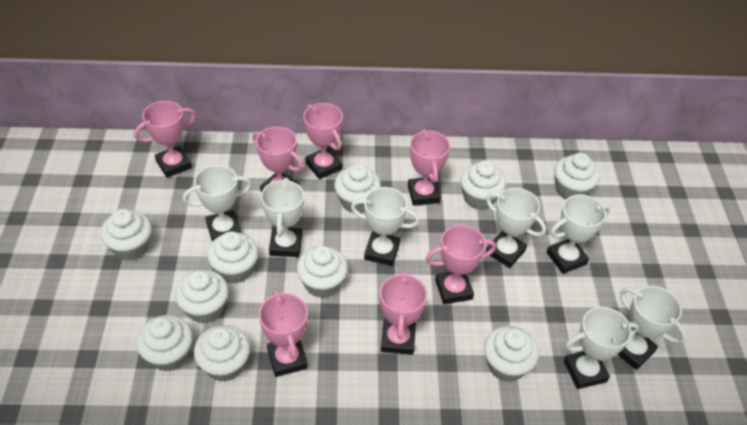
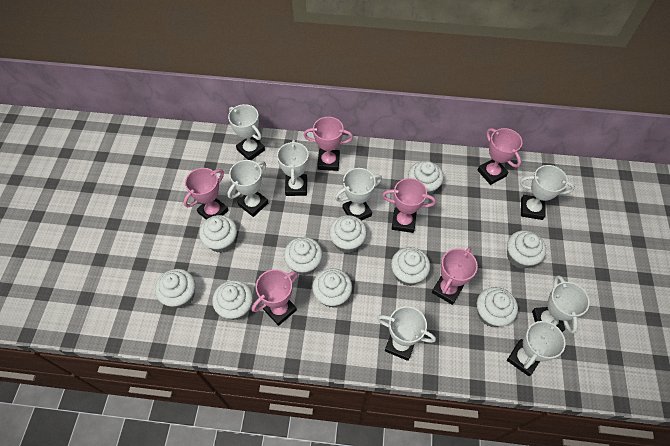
pink trophy: [134,101,196,178] [252,127,303,192] [259,289,308,377] [304,103,343,179] [380,270,427,355] [408,129,450,206] [426,225,496,304] = 7 -> [183,168,229,220] [252,269,298,326] [303,117,353,171] [382,178,436,233] [432,247,478,305] [477,128,522,185] = 6
white trophy: [183,165,252,242] [261,178,304,257] [351,187,420,266] [486,188,546,268] [547,194,610,274] [564,307,639,389] [617,286,687,370] = 7 -> [227,160,268,217] [228,104,265,160] [277,140,309,196] [335,168,382,221] [377,306,436,361] [507,319,566,376] [520,165,575,220] [532,275,590,333] = 8

